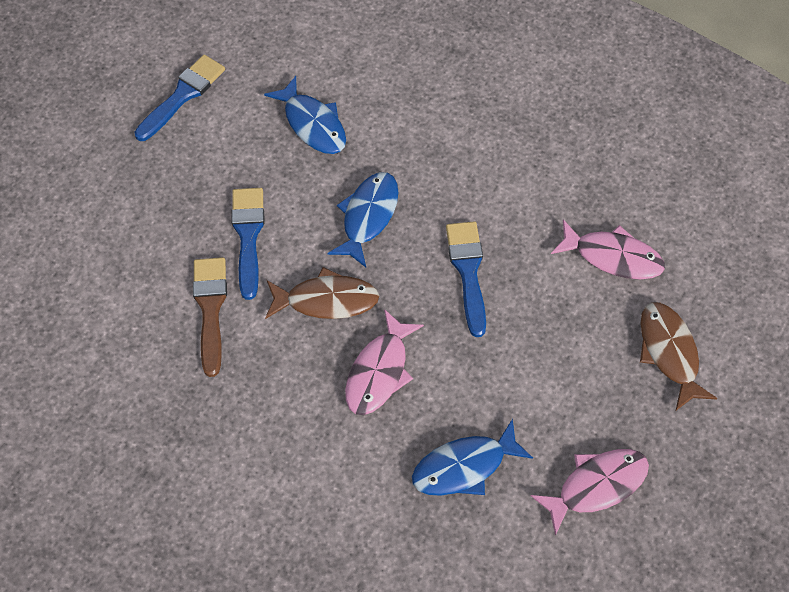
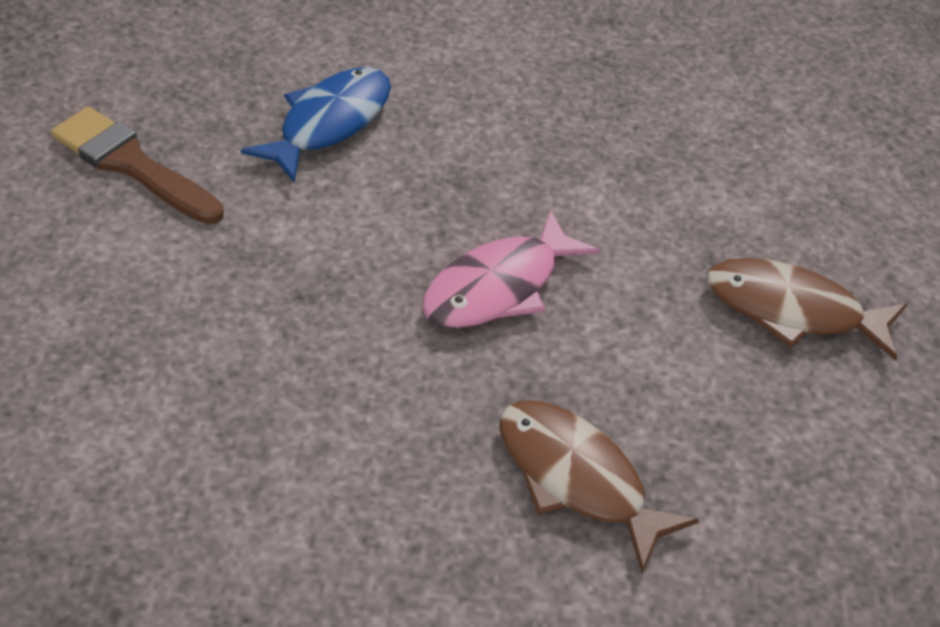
blue brush: [134,55,225,141] [231,188,264,300] [446,221,486,337] = 3 -> none = 0
blue fish: [264,76,346,154] [327,172,399,267] [412,418,533,496] = 3 -> [241,67,391,183] = 1
pink fish: [345,309,424,415] [530,449,649,536] [551,220,665,279] = 3 -> [422,210,600,328] = 1

